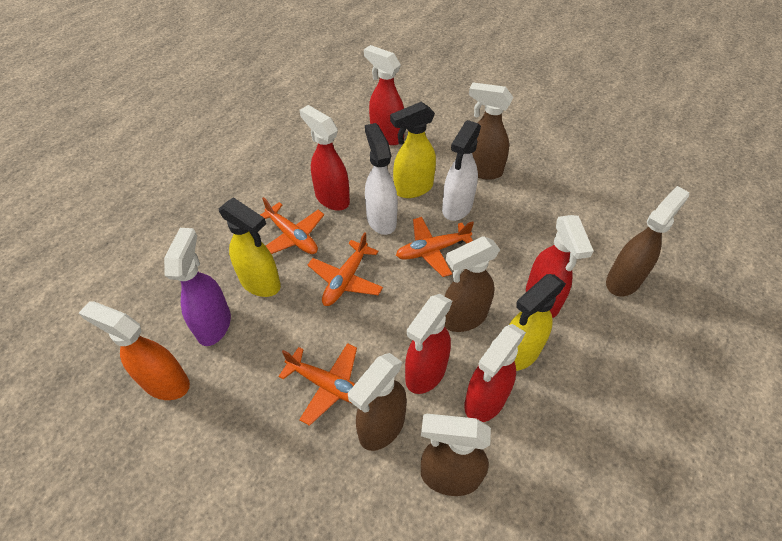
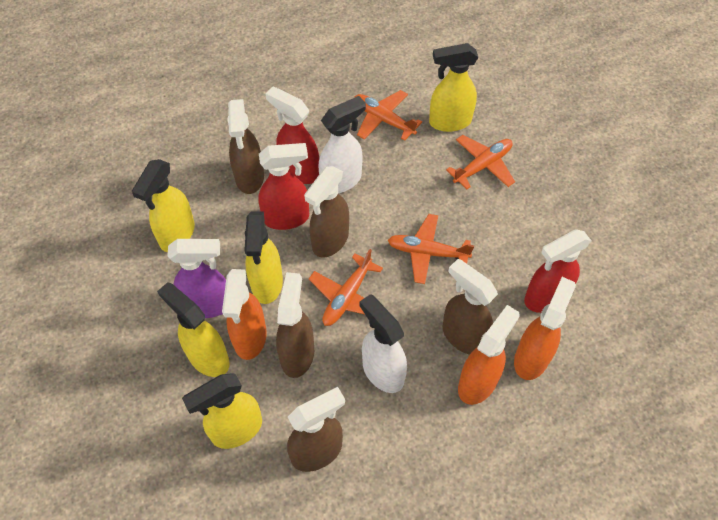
orange spray bottle: [79,301,190,400] = 1 -> [222,269,267,360] [458,305,520,405] [514,277,576,380] = 3
red spray bottle: [299,105,350,211] [364,45,404,145] [405,294,452,394] [464,324,526,422] [526,215,594,318] = 5 -> [258,143,309,230] [265,87,319,184] [524,230,591,313] = 3
yellow spray bottle: [219,197,281,297] [390,102,436,198] [509,274,566,371] = 3 -> [132,159,195,252] [157,282,230,377] [182,373,262,449] [244,212,283,304] [429,43,478,132] = 5

